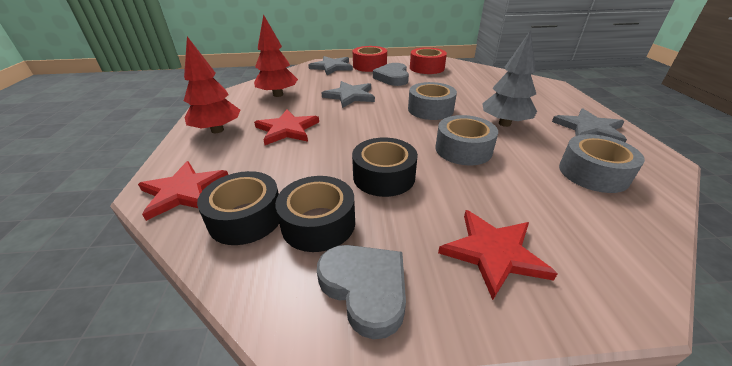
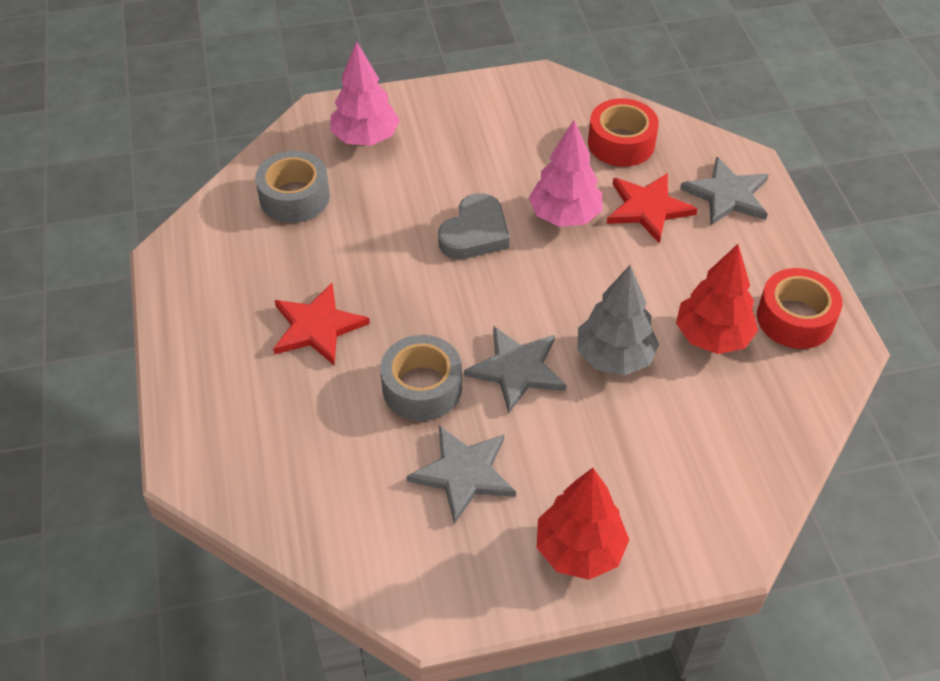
black tape: [197,171,279,245] [275,176,355,252] [352,138,418,197] = 3 -> none = 0
grey heart: [317,245,406,339] [373,63,409,86] = 2 -> [438,193,510,259] = 1
grey tape: [408,82,457,120] [435,115,498,166] [559,134,645,193] = 3 -> [255,151,330,223] [380,335,462,421] = 2
pink tree: none = 0 -> [330,41,400,146] [529,120,602,227] = 2
red star: [138,161,228,221] [254,109,319,145] [438,210,558,300] = 3 -> [273,283,370,365] [607,173,698,243] = 2

